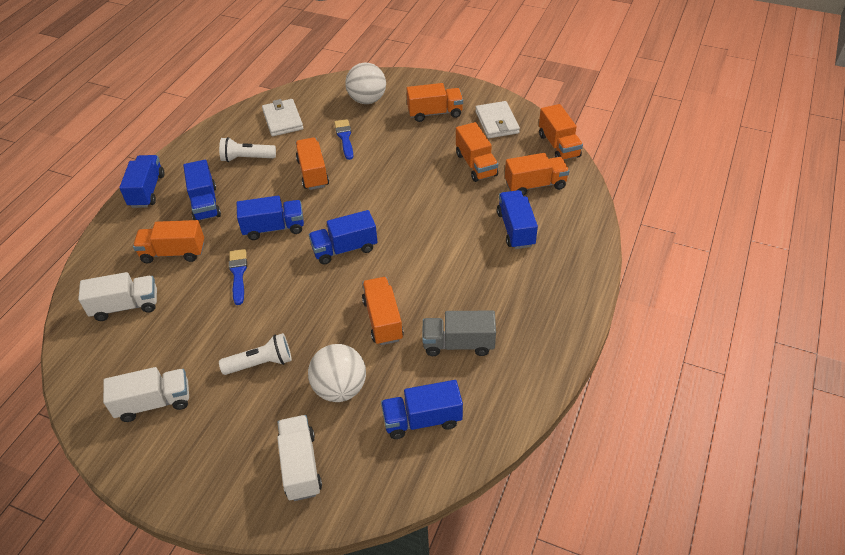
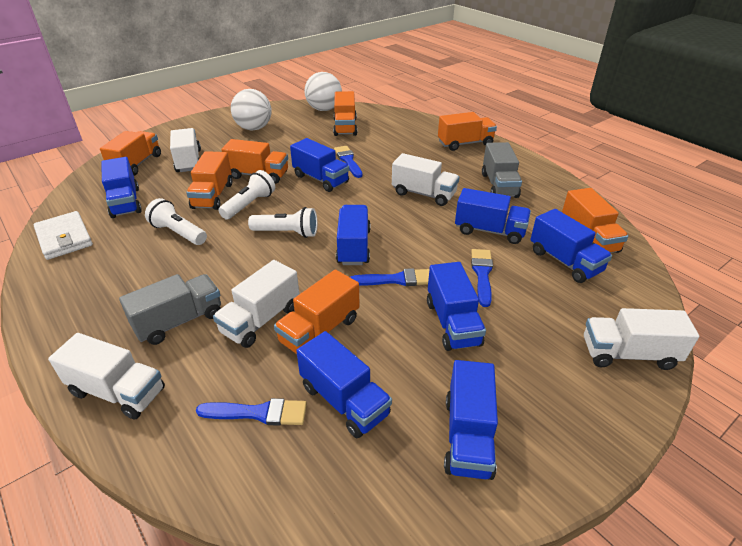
blue brush: [229,249,247,305] [334,119,353,160] = 2 -> [196,398,307,426] [334,146,363,178] [350,268,429,286] [471,249,493,307] = 4
blue truck: [119,155,164,208] [183,160,221,221] [237,196,304,240] [309,210,378,264] [381,380,463,439] [497,190,538,249] = 6 -> [101,157,142,218] [290,138,349,192] [296,331,392,438] [336,205,371,265] [427,262,486,351] [444,360,498,480] [455,188,531,244] [530,209,612,283] = 8
grey truck: [422,311,496,356] = 1 -> [119,274,221,345] [482,142,522,198] = 2
white flashlight: [219,137,276,162] [219,333,292,375] = 2 -> [145,198,207,245] [218,170,275,220] [248,207,317,238] = 3
white truck: [78,272,157,321] [103,367,189,422] [277,415,322,501] = 3 -> [48,333,165,419] [170,128,201,172] [213,260,299,348] [392,153,460,206] [584,308,699,370] = 5
white wallet: [262,99,303,136] [475,101,520,138] = 2 -> [33,211,93,260] = 1

